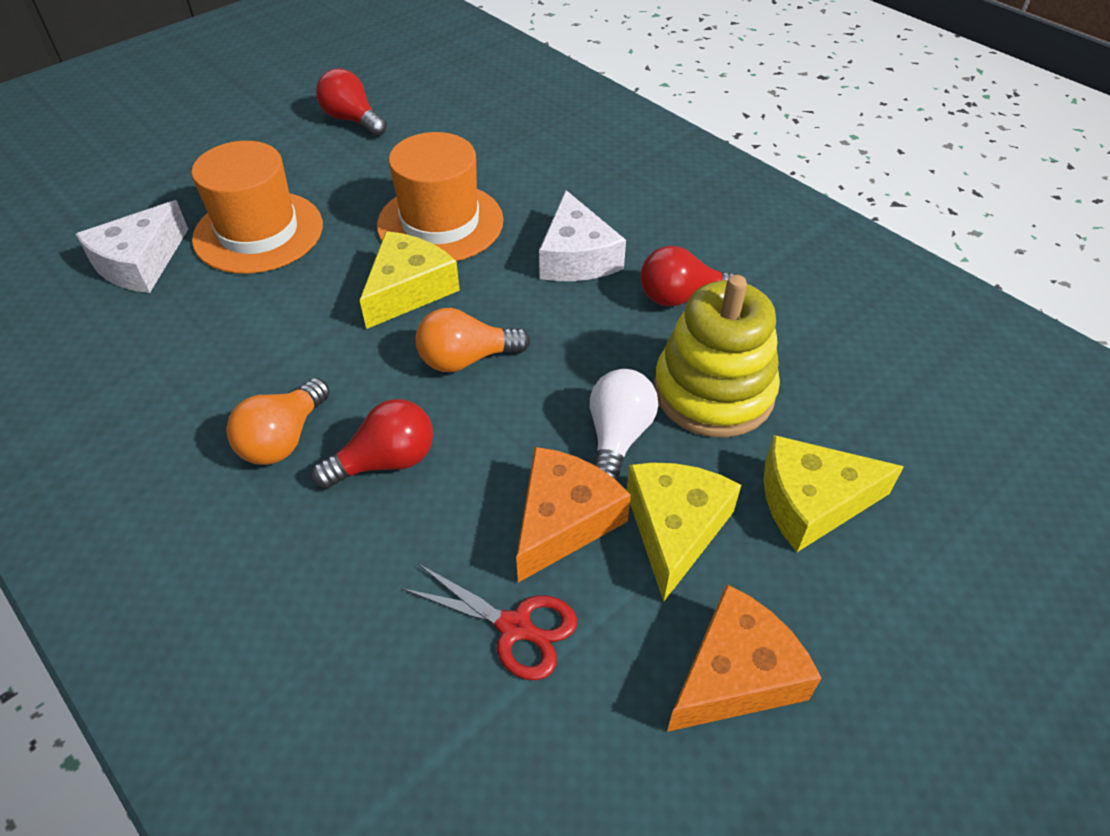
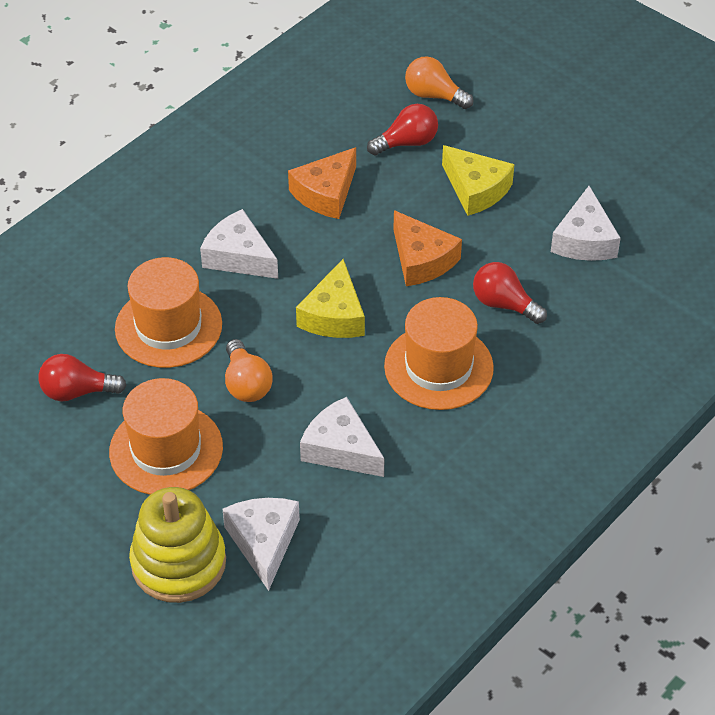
orange hat: [192,141,323,274] [377,132,504,261] = 2 -> [109,378,223,495] [115,257,222,368] [384,297,494,410] = 3
red scissors: [402,564,577,680] = 1 -> none = 0
white cheese: [76,200,188,293] [539,190,626,281] = 2 -> [200,209,278,279] [222,498,300,591] [300,397,384,477] [551,186,621,261] = 4
white light bulb: [590,369,659,481] = 1 -> none = 0
yellow cheese: [360,231,460,329] [627,462,741,602] [764,435,904,552] = 3 -> [296,259,365,338] [442,145,514,216] = 2

